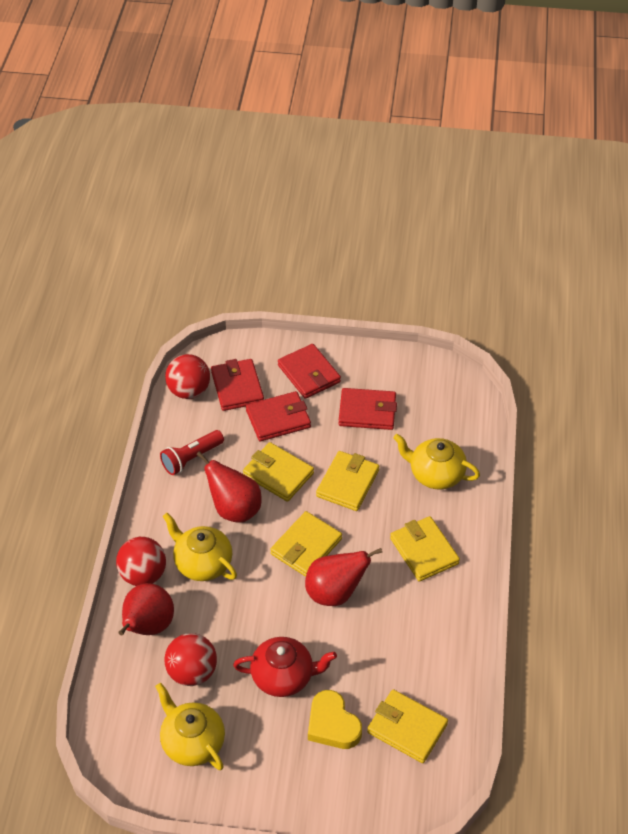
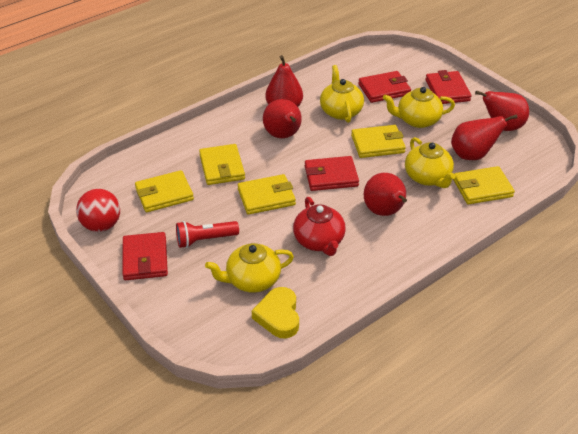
red ball: [116,537,166,586] [164,633,217,686] [165,354,210,399] = 3 -> [76,189,120,232] = 1
red pear: [119,583,174,636] [196,451,261,523] [305,548,382,606] = 3 -> [263,99,302,138] [265,55,303,107] [364,173,407,216] [451,114,518,160] [475,91,529,131] = 5
yellow teapot: [155,683,225,770] [162,513,237,581] [393,434,480,490] = 3 -> [205,243,294,293] [320,65,364,123] [383,87,455,128] [405,137,456,188] = 4

